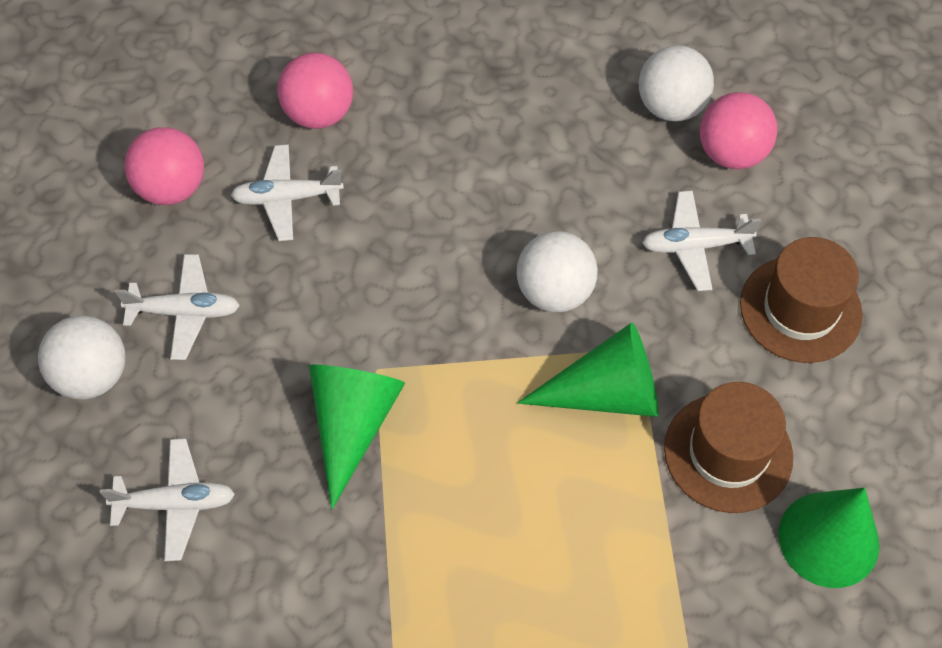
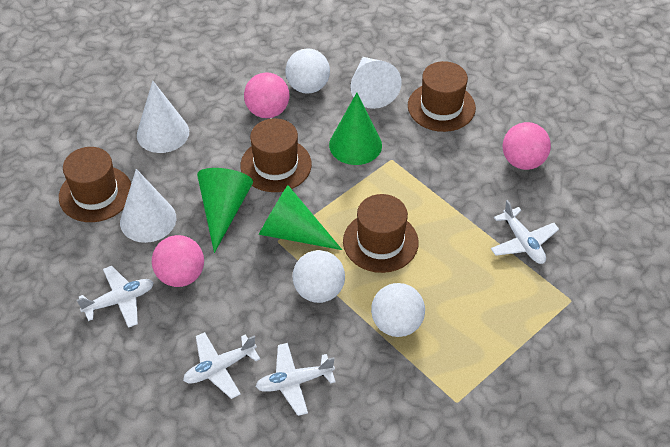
brown hat: [664,382,793,513] [740,237,863,363] = 2 -> [59,147,131,222] [240,118,312,192] [343,194,419,273] [408,61,476,132] = 4
white cone: none = 0 -> [120,169,176,243] [137,81,189,153] [350,57,402,109] = 3

